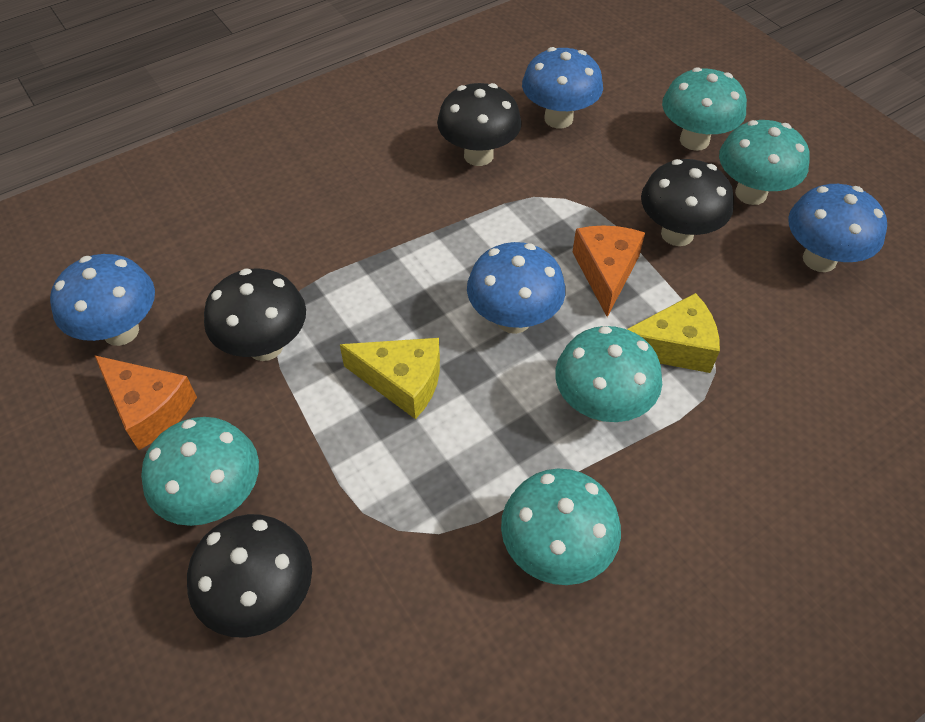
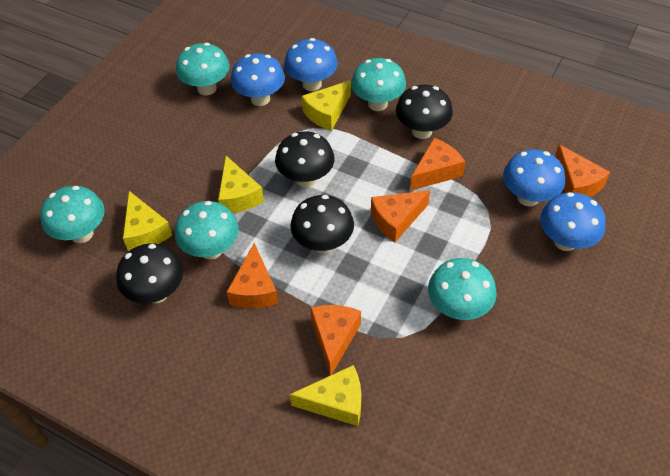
orange cheese: [94,355,197,450] [573,225,645,317] = 2 -> [227,243,278,309] [311,305,361,375] [371,190,430,242] [410,138,465,191] [555,144,610,197] = 5
yellow cheese: [340,338,440,419] [627,293,720,373] = 2 -> [123,191,172,252] [218,156,264,213] [290,365,361,426] [302,80,351,131] = 4

